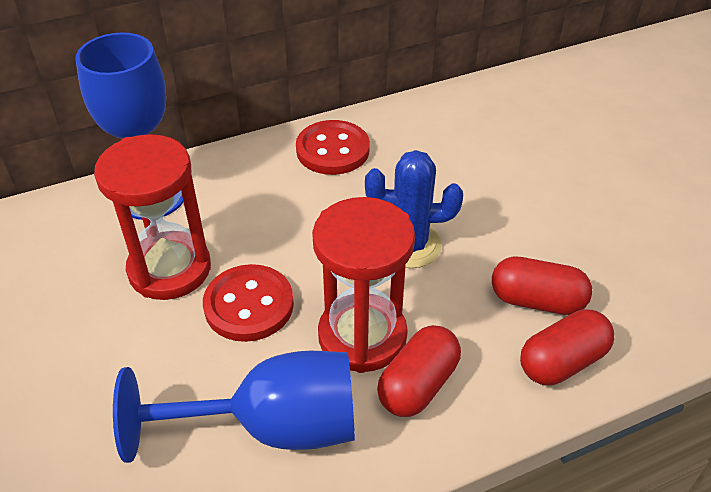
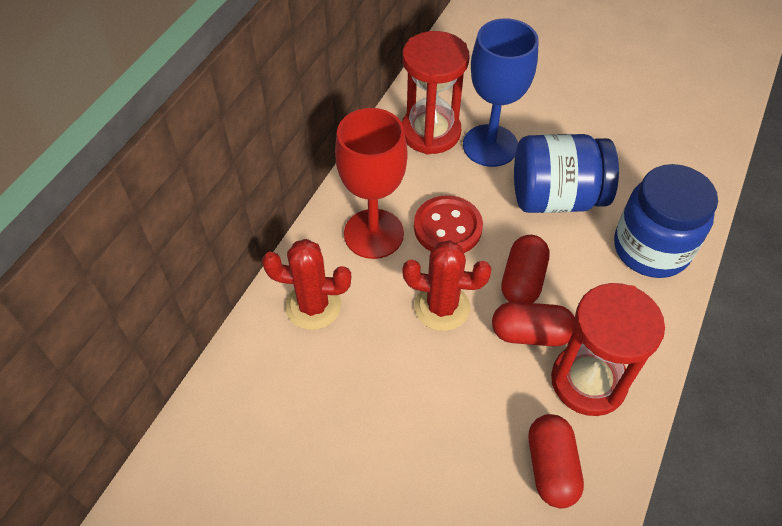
blue cactus: [365,150,463,268] = 1 -> none = 0
blue goblet: [75,33,183,220] [113,351,355,463] = 2 -> [463,19,539,167] = 1
blue jar: none = 0 -> [514,134,619,213] [614,164,718,278] = 2
red button: [203,264,294,342] [296,120,370,175] = 2 -> [414,195,483,253] = 1
red cactus: none = 0 -> [262,239,351,330] [403,240,492,331] = 2
red goblet: none = 0 -> [335,108,408,259] = 1

